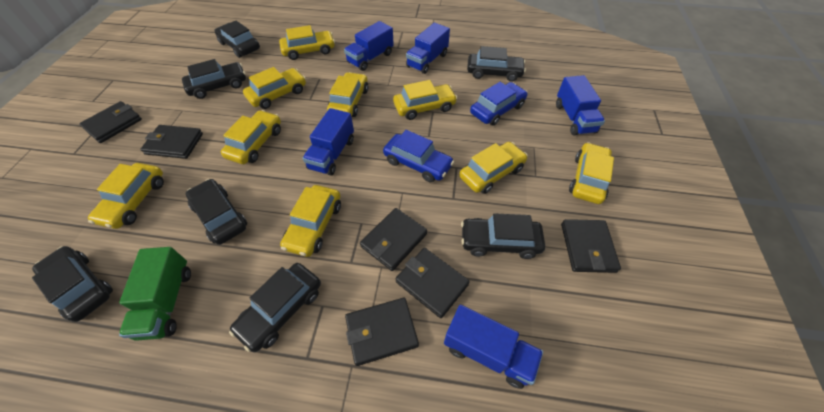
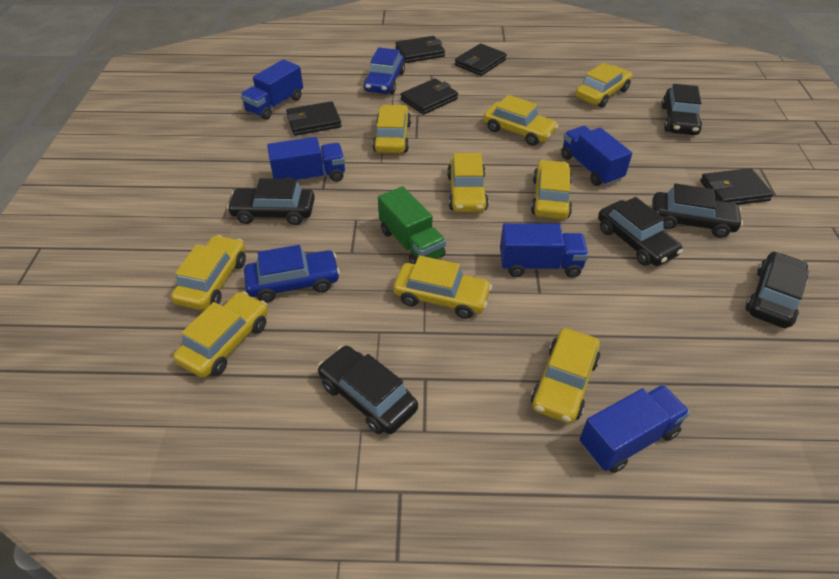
black car: [32,246,113,322] [182,59,246,99] [186,179,247,245] [214,21,260,58] [229,263,321,352] [461,213,545,259] [467,46,526,82] = 7 -> [227,178,315,225] [318,346,418,434] [598,197,683,266] [652,184,743,238] [661,84,702,135] [746,251,809,328] = 6
black wallet: [79,101,142,143] [140,125,203,159] [345,298,419,366] [360,208,427,271] [395,248,469,318] [561,219,621,273] = 6 -> [286,101,342,136] [396,36,445,63] [400,78,458,115] [455,43,507,76] [700,168,773,205] = 5

